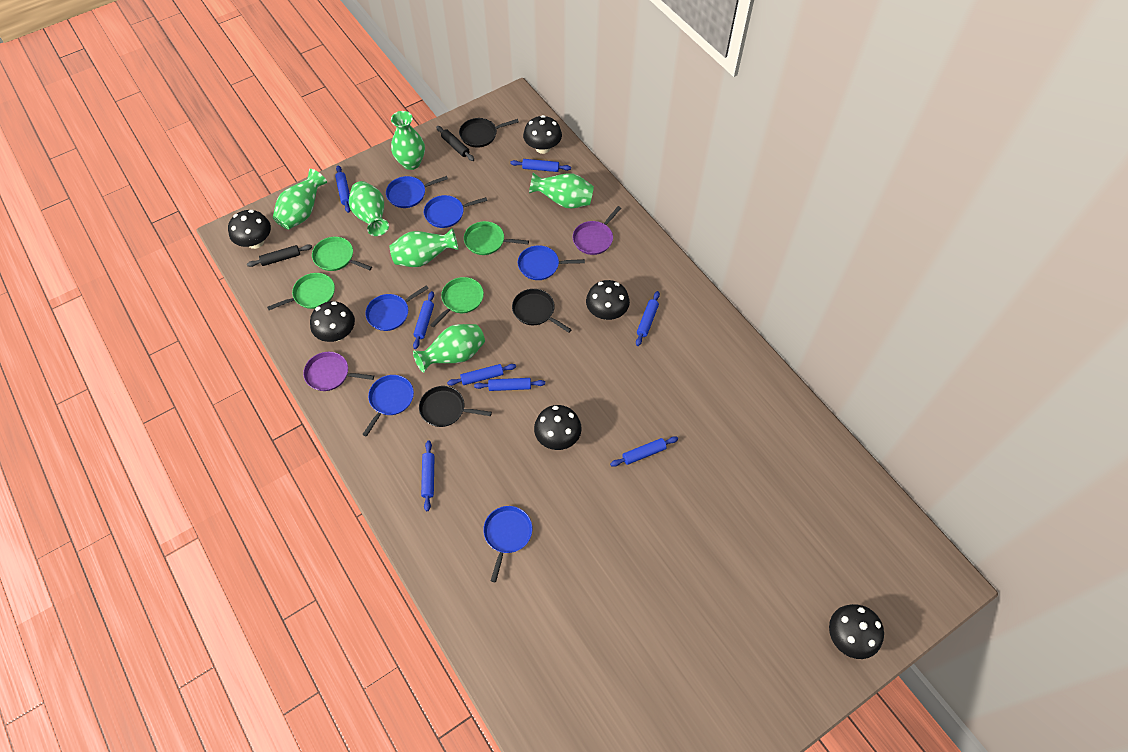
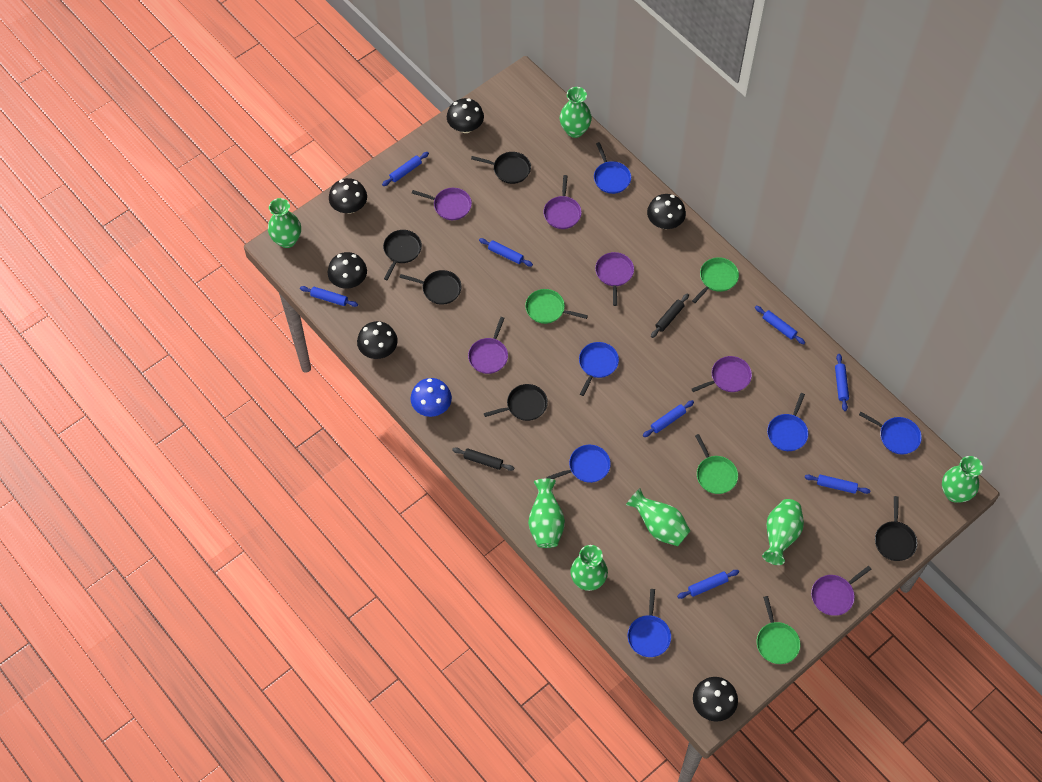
black pan: [419,386,492,427] [459,118,519,147] [512,289,572,333] = 3 -> [383,230,422,280] [399,270,462,305] [471,152,531,184] [484,384,548,421] [875,496,918,561] = 5
blue mushroom: none = 0 -> [411,378,452,417] = 1
green vase: [273,169,327,229] [349,181,389,236] [390,228,458,267] [391,111,425,170] [413,324,485,373] [529,172,594,208] = 6 -> [268,198,301,248] [528,479,565,548] [560,87,592,138] [570,545,608,591] [626,488,691,546] [762,499,804,565] [942,456,983,502] = 7
purple pan: [303,352,374,391] [573,206,621,255] = 2 -> [412,188,472,220] [468,317,508,374] [543,175,582,229] [595,252,634,306] [691,356,752,392] [811,566,871,616] = 6

